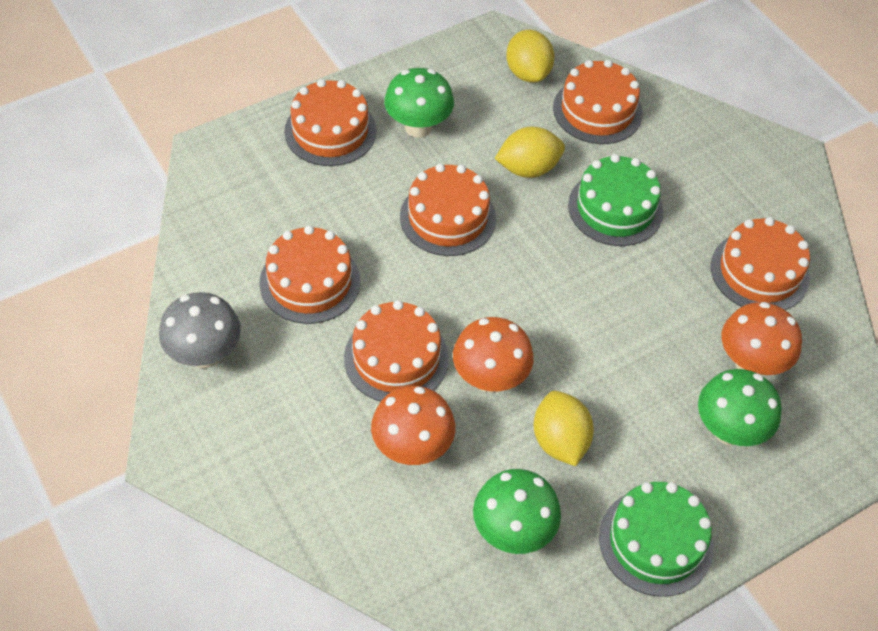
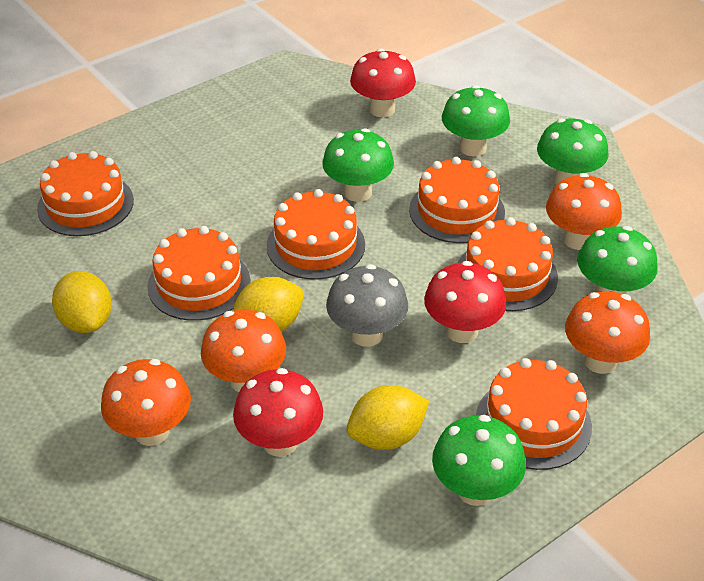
green cake: [568,154,664,246] [599,482,714,597] = 2 -> none = 0
green mushroom: [384,68,454,138] [473,469,561,554] [698,369,782,446] = 3 -> [322,128,394,202] [432,415,526,506] [442,85,510,157] [537,118,609,185] [577,226,658,294] = 5
orange mushroom: [371,386,455,465] [453,317,534,393] [722,302,802,375] = 3 -> [101,359,191,446] [201,310,286,392] [546,173,622,250] [565,291,650,374] = 4
red mushroom: none = 0 -> [233,368,323,457] [350,48,416,117] [424,261,506,343] = 3

